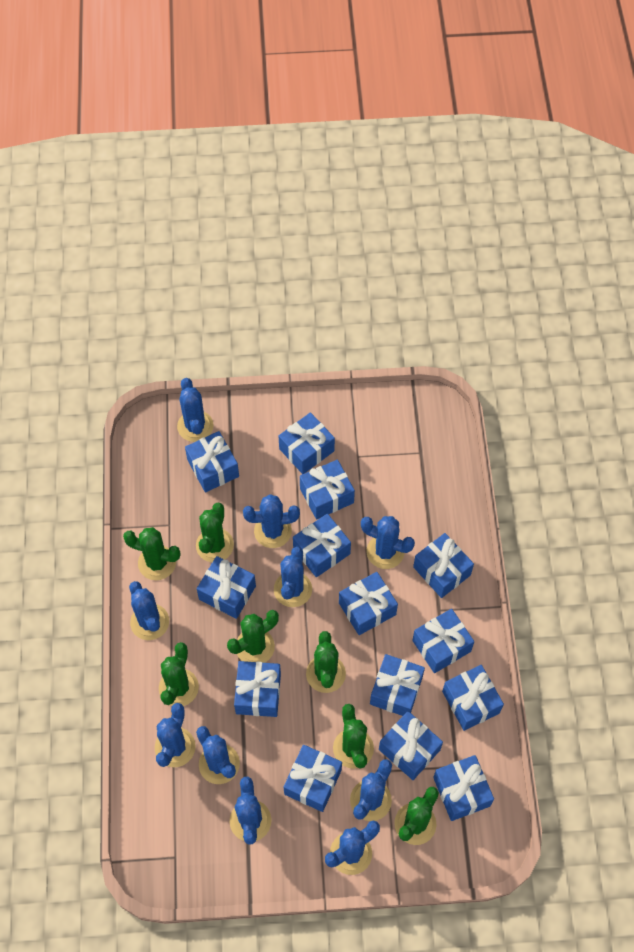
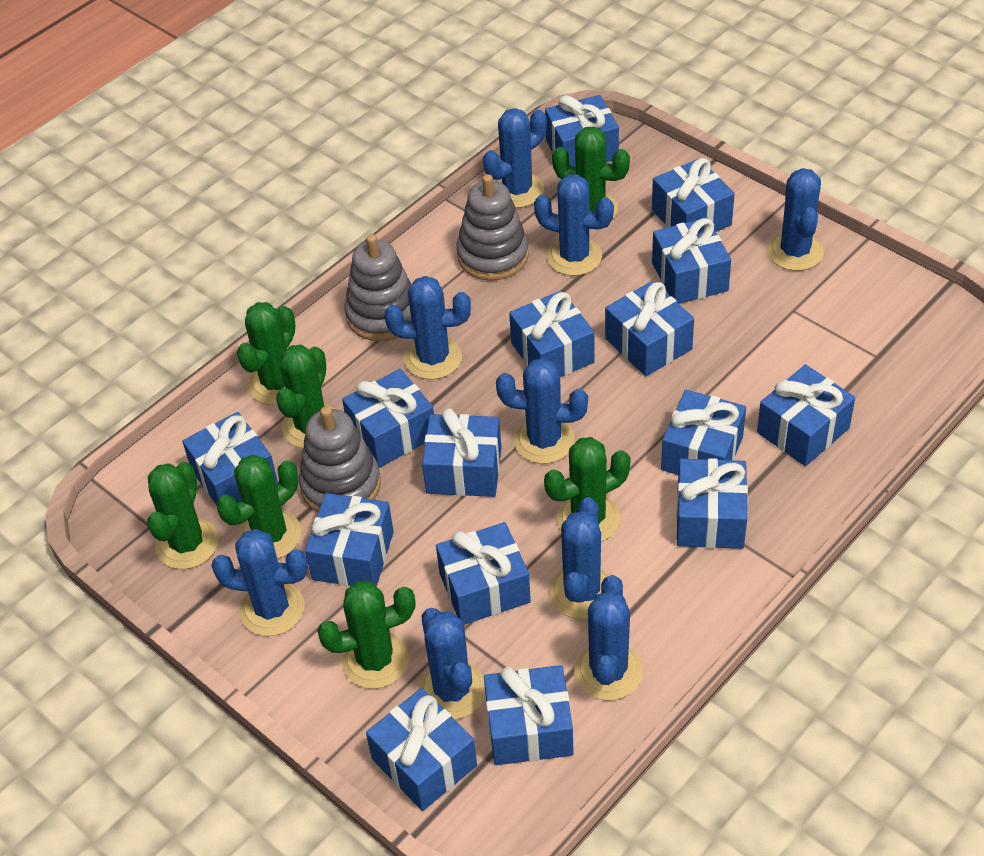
blue cactus: [129,581,169,640] [155,703,196,767] [177,378,214,442] [196,726,240,784] [230,777,272,845] [243,494,300,548] [274,547,312,607] [325,820,380,875] [350,759,392,821] [361,516,415,569] = 10 -> [212,529,308,636] [384,276,471,380] [418,608,486,720] [483,108,547,208] [496,358,588,464] [534,174,614,276] [549,497,609,619] [574,575,643,700] [767,168,824,271] = 9
blue gift: [185,431,239,492] [197,556,256,619] [234,661,281,717] [278,412,335,474] [284,745,342,812] [293,514,351,577] [300,460,355,519] [339,572,398,635] [370,654,425,716] [379,711,443,780] [412,609,474,673] [413,533,474,598] [433,755,494,821] [442,665,504,731] = 14 -> [182,412,278,504] [305,493,394,587] [342,369,434,468] [366,688,477,811] [422,408,502,497] [436,522,531,625] [484,665,574,765] [509,290,594,377] [545,95,619,167] [605,281,694,376] [652,158,735,232] [652,218,731,304] [661,390,746,475] [676,458,748,549] [757,364,855,466] = 15
grey stacking toy: none = 0 -> [299,406,381,512] [344,234,412,341] [456,174,529,281] = 3

